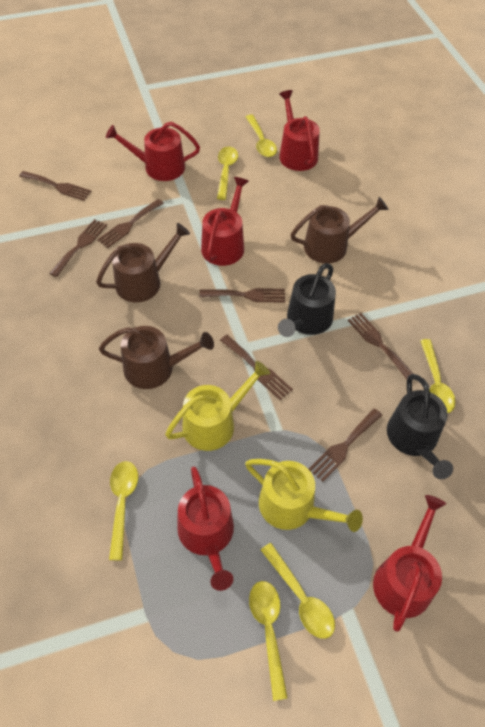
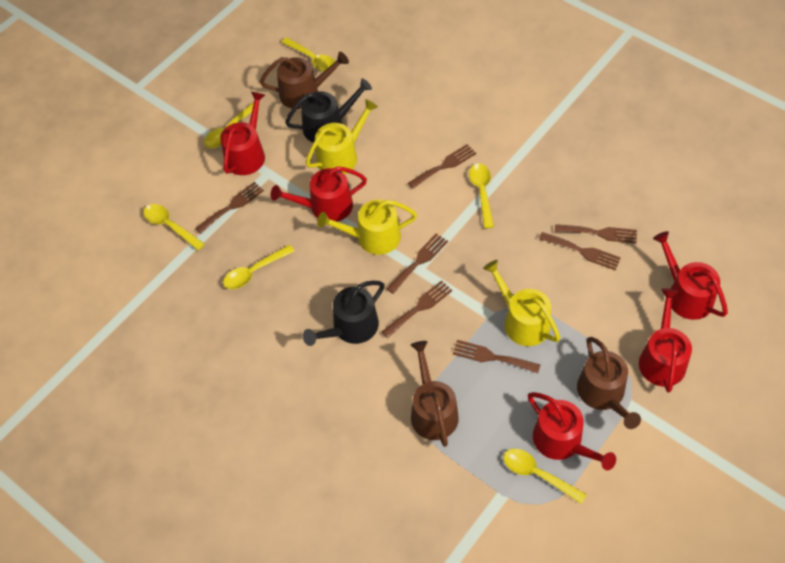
yellow watering can: [165,361,270,451] [245,459,363,532] = 2 -> [306,99,378,174] [317,200,417,255] [483,260,561,346] = 3

